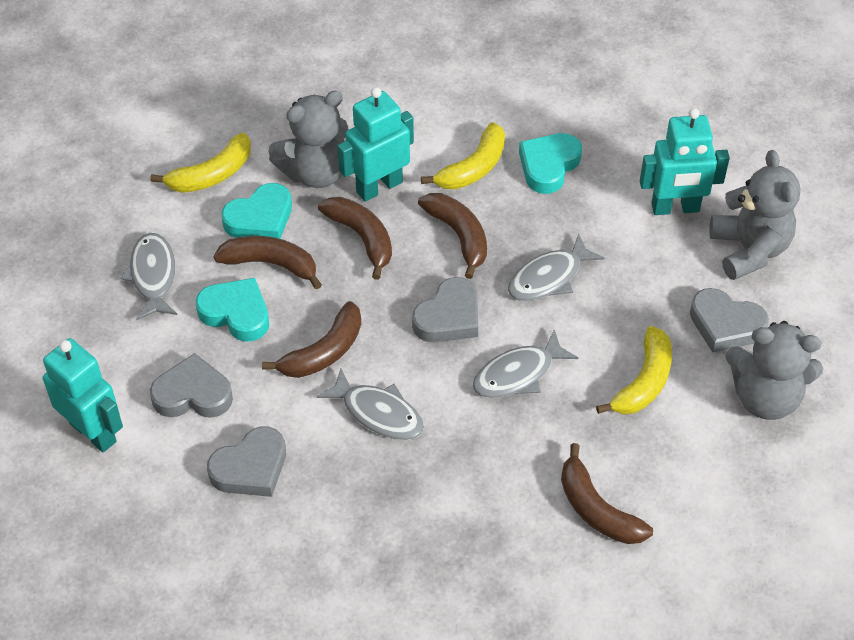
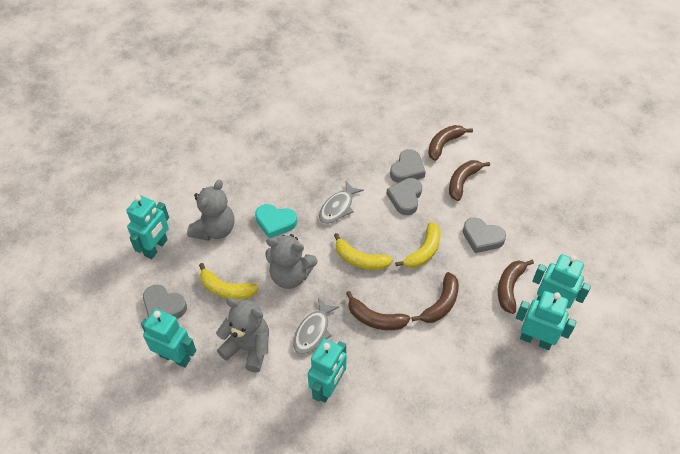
grey fish: [121,233,177,320] [316,368,424,440] [472,329,578,398] [508,234,605,301] = 4 -> [293,298,339,355] [319,181,364,224] = 2
turquoise heart: [196,278,269,342] [221,183,292,239] [519,133,582,194] = 3 -> [255,204,297,238] = 1
turquoise robot: [43,338,123,453] [337,87,414,202] [640,108,730,215] = 3 -> [126,195,169,259] [141,309,196,368] [308,339,347,403] [516,291,576,350] [532,254,591,309] = 5

